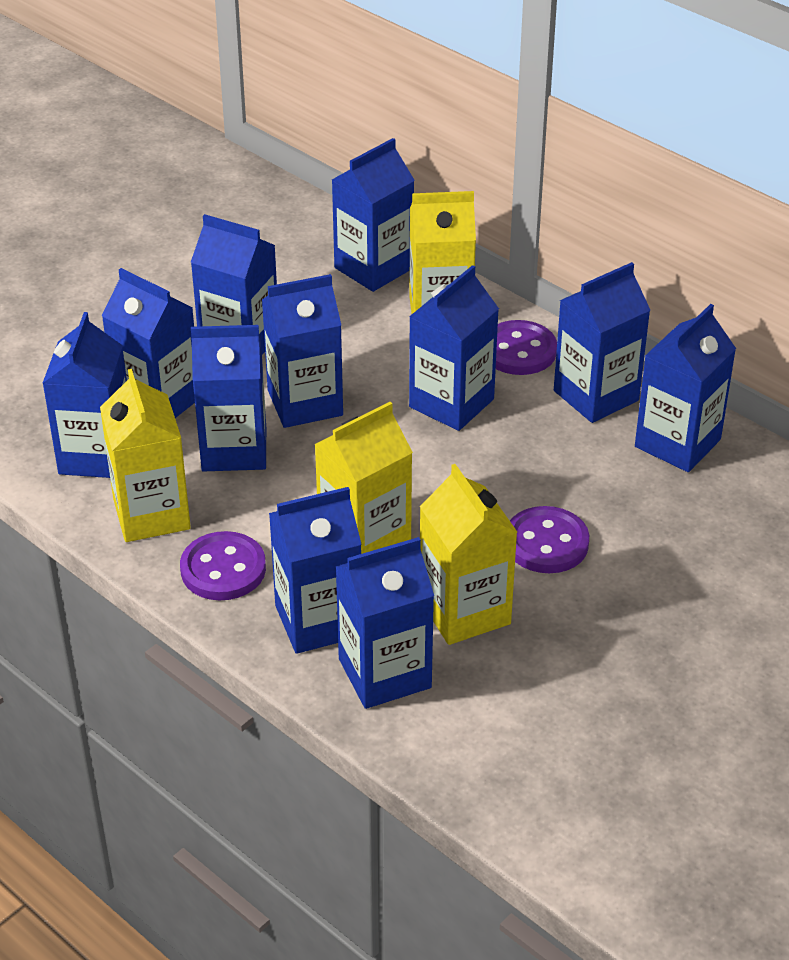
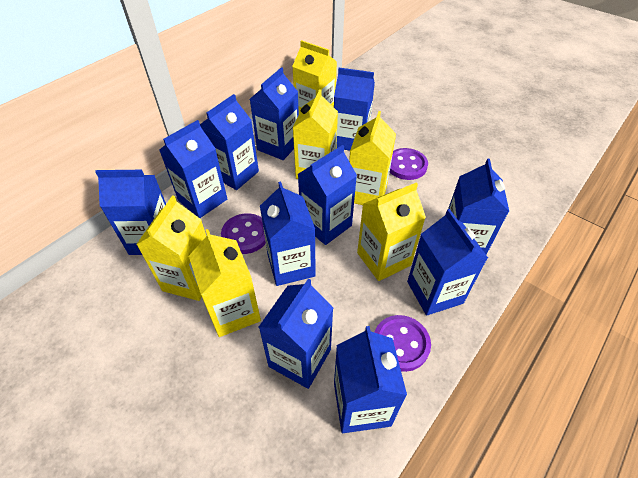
yellow carton: [100,369,191,542] [314,402,413,554] [409,191,476,314] [420,464,517,645] = 4 -> [136,195,206,301] [189,229,261,337] [292,40,337,113] [293,89,338,179] [349,111,396,205] [357,183,426,281] = 6

